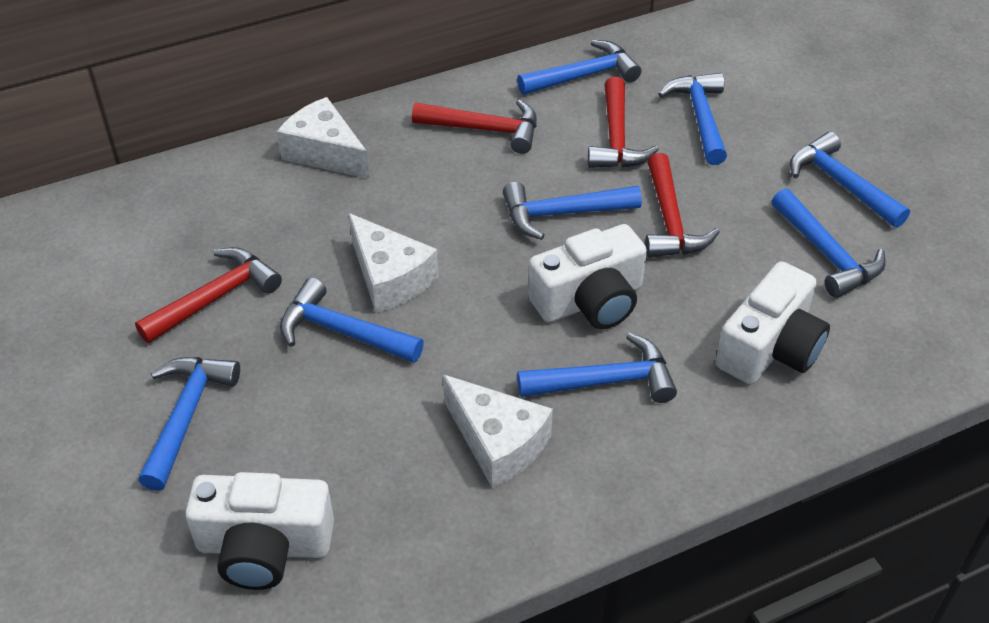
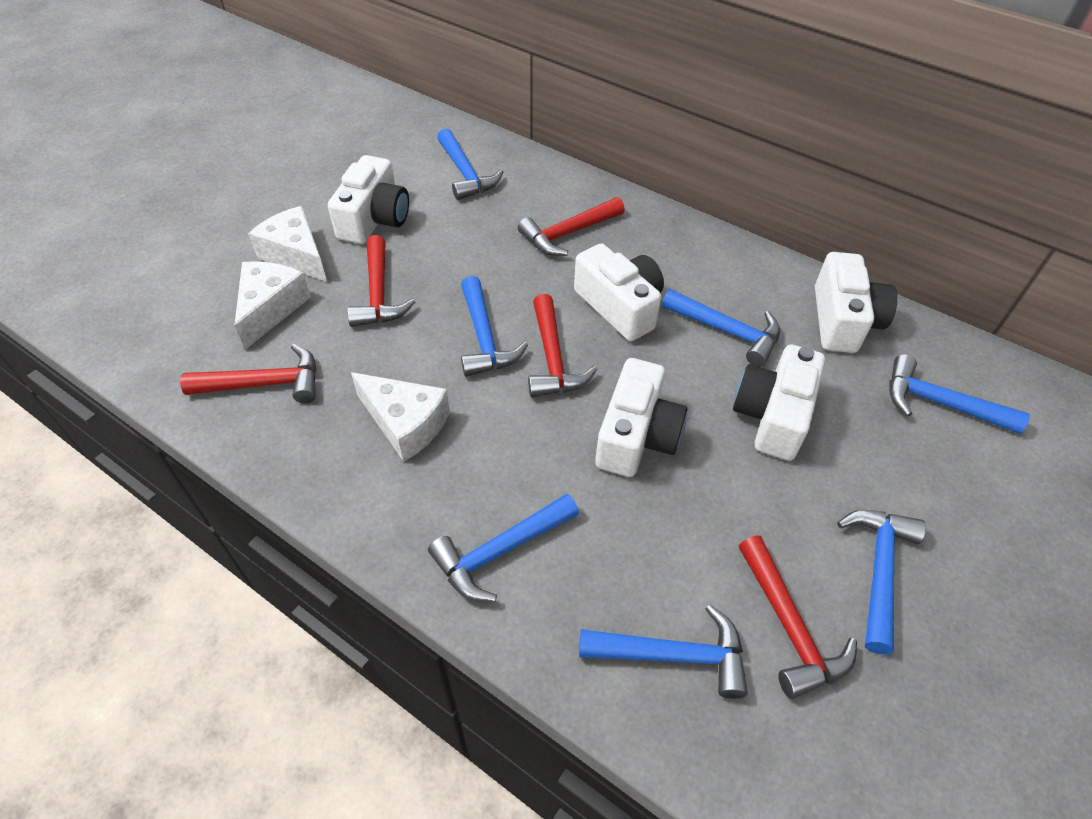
blue hammer: [138,357,240,491] [280,278,424,363] [503,182,642,240] [517,40,642,95] [517,333,677,403] [658,73,727,165] [772,188,886,298] [790,132,910,228] = 8 -> [428,494,579,602] [437,129,503,200] [461,276,528,377] [579,604,748,699] [662,289,780,367] [837,510,926,655] [889,354,1030,434] = 7
red hammer: [135,247,282,343] [412,100,537,154] [588,77,659,168] [645,153,720,258] = 4 -> [180,344,317,403] [347,235,415,327] [518,197,625,256] [528,294,597,397] [739,535,857,699] = 5
white camera: [185,472,334,590] [528,224,647,329] [715,261,830,384] = 3 -> [328,155,409,244] [574,244,664,341] [595,358,687,477] [733,344,825,461] [815,252,897,353] = 5

